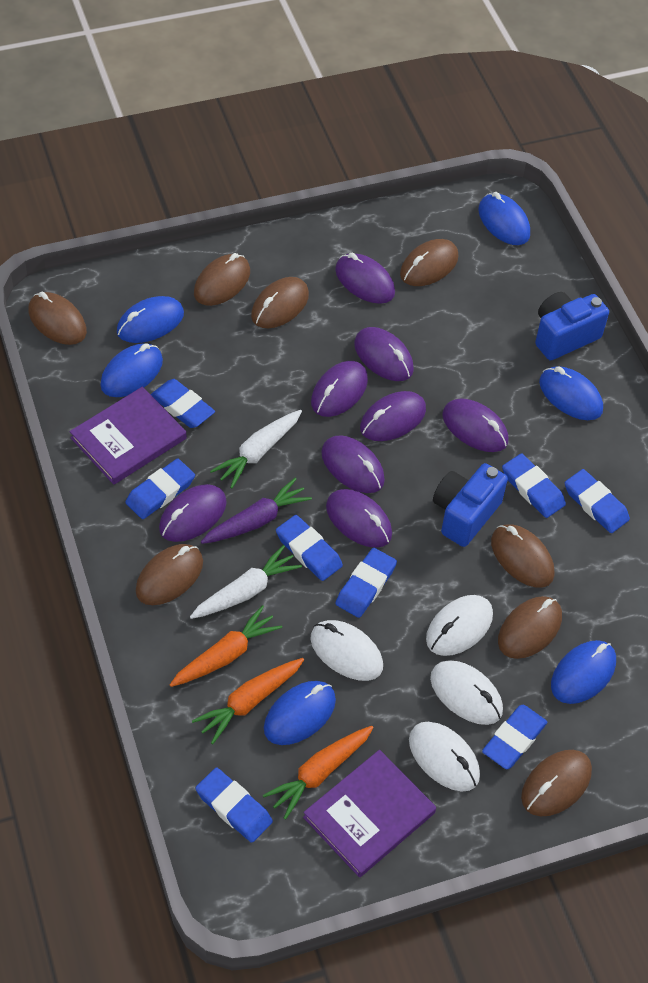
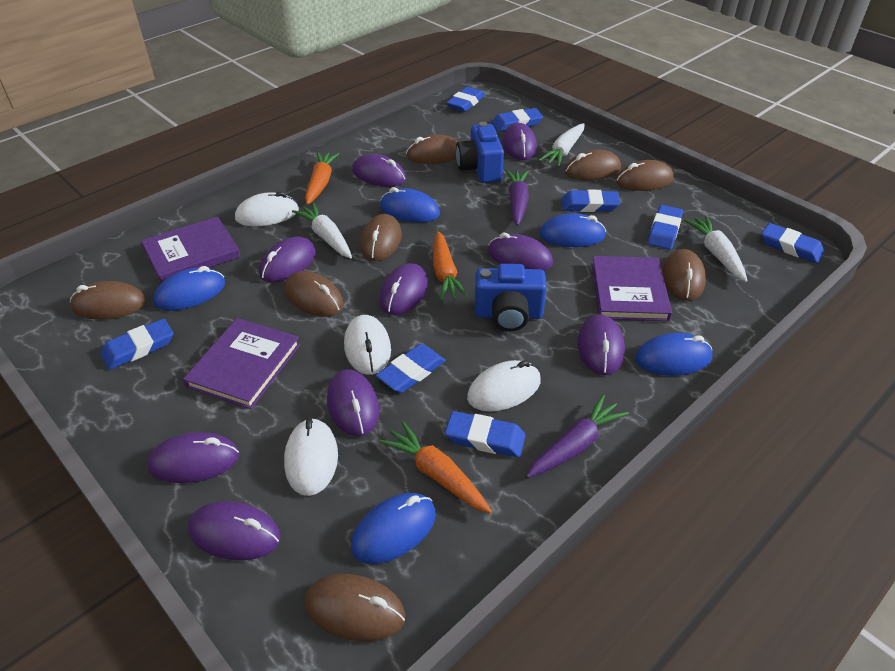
blue mouse: [100,343,163,397] [117,296,184,343] [264,681,336,745] [478,192,530,245] [539,366,603,420] [551,640,616,704] = 6 -> [153,266,225,311] [351,493,436,564] [380,187,440,223] [540,213,606,247] [635,333,712,376] = 5
purple book: [70,387,187,485] [303,750,436,877] = 2 -> [141,216,241,283] [183,318,300,409] [592,256,672,321] = 3
purple carrot: [201,478,312,544] = 1 -> [505,170,529,226] [526,395,629,478] = 2
purple mouse: [159,484,227,542] [311,361,368,417] [321,435,385,493] [326,489,392,548] [335,253,395,304] [354,327,414,381] [360,391,426,441] [442,398,508,452] = 8 -> [147,432,239,483] [188,501,281,561] [259,237,316,282] [327,369,379,436] [352,154,406,186] [379,263,428,315] [488,233,553,271] [502,123,537,160] [578,314,625,375] = 9
white carrot: [190,545,302,619] [210,410,302,488] = 2 -> [292,202,352,258] [538,123,585,167] [684,216,747,282] = 3

